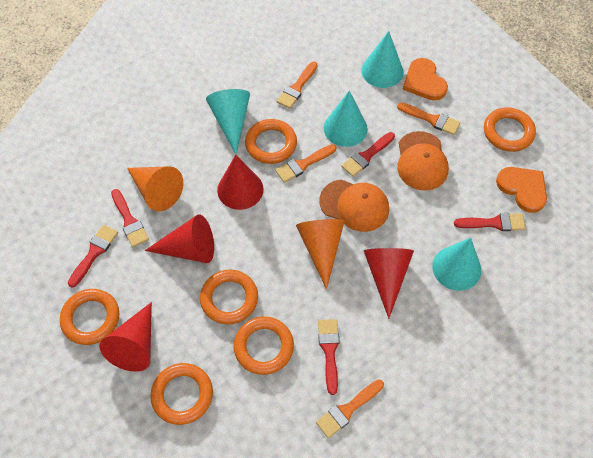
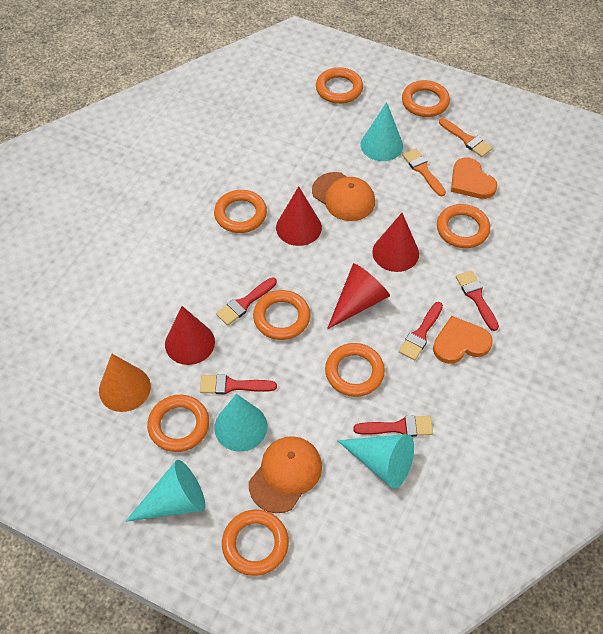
orange brush: [275,144,336,183] [277,62,318,109] [316,379,384,438] [397,103,461,135] = 4 -> [402,148,446,196] [439,118,493,157] = 2
orange cone: [127,166,183,211] [296,219,345,289] = 2 -> [99,354,151,412] = 1
orange ring: [60,289,119,345] [150,363,213,425] [200,270,258,324] [234,316,294,375] [245,119,297,164] [484,107,536,152] = 6 -> [147,395,209,452] [214,190,267,233] [222,509,289,576] [253,290,310,340] [316,67,363,104] [325,343,385,397] [402,80,450,117] [437,204,490,248] = 8

